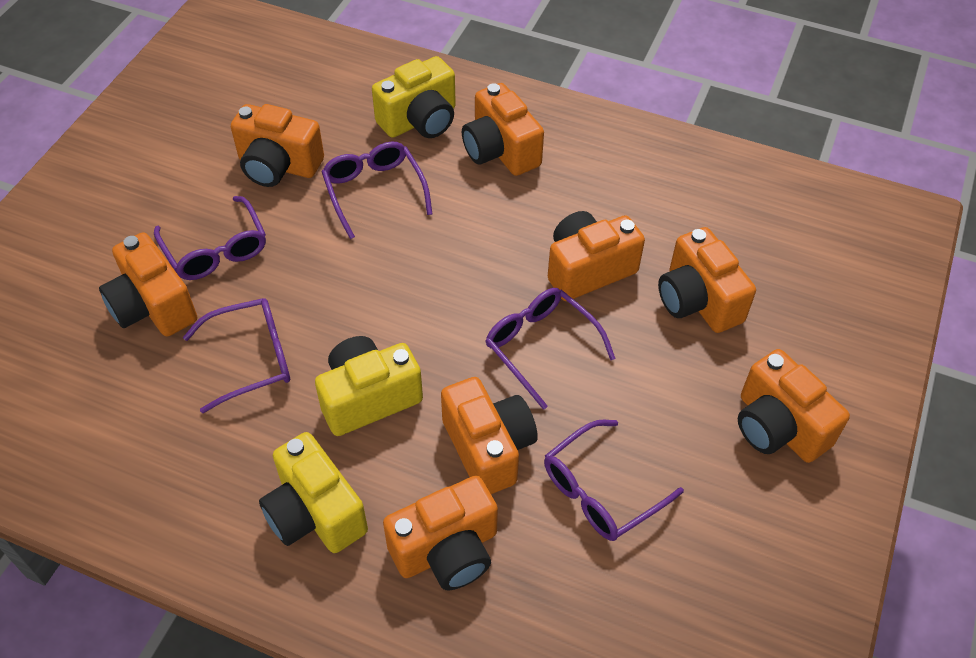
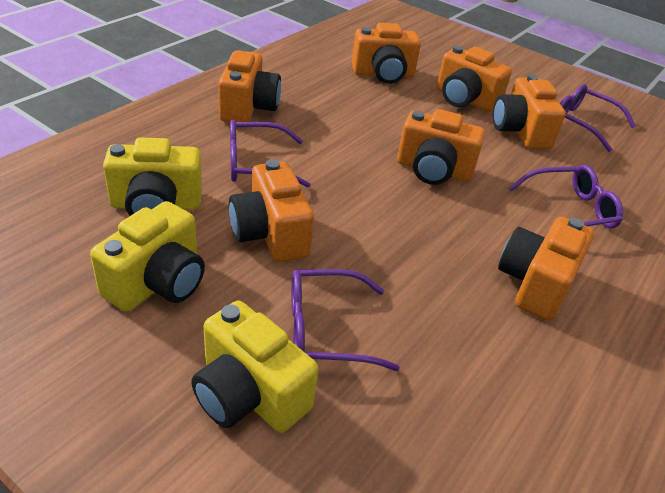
orange camera: [99,232,197,336] [231,104,324,187] [383,475,498,590] [441,377,538,494] [462,83,544,176] [548,211,645,301] [658,227,756,333] [738,349,850,463] = 8 -> [218,50,281,123] [229,159,314,262] [352,23,421,84] [397,109,485,185] [437,46,512,112] [493,74,566,149] [498,217,594,321] = 7
purple glasses: [154,196,266,280] [183,298,290,413] [322,142,432,239] [486,288,616,410] [544,420,684,541] = 5 -> [230,120,311,188] [291,269,400,371] [509,165,623,237] [560,84,636,152] = 4

